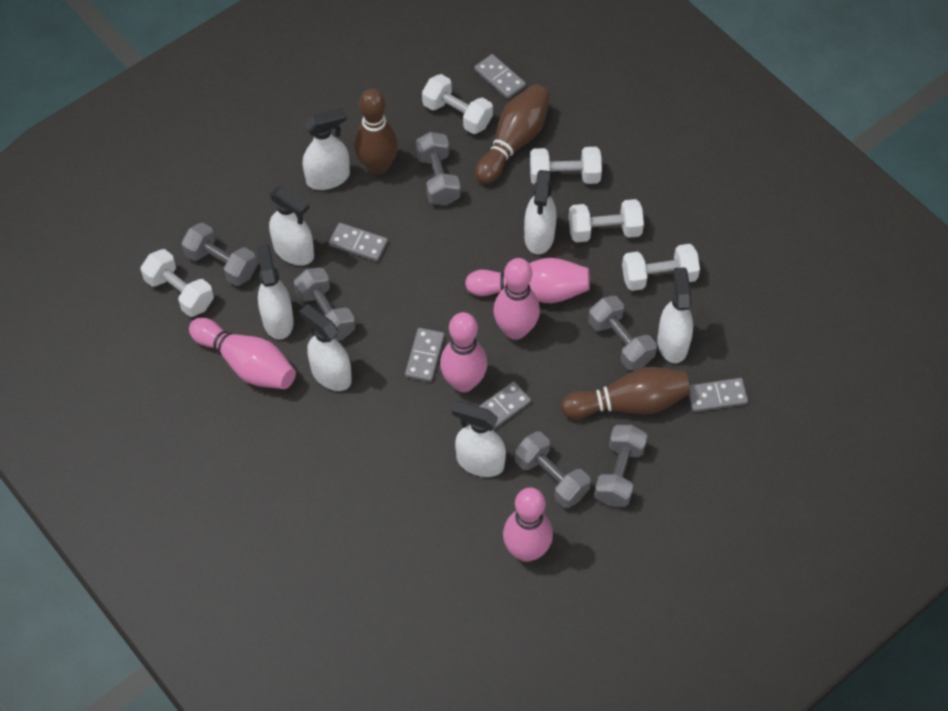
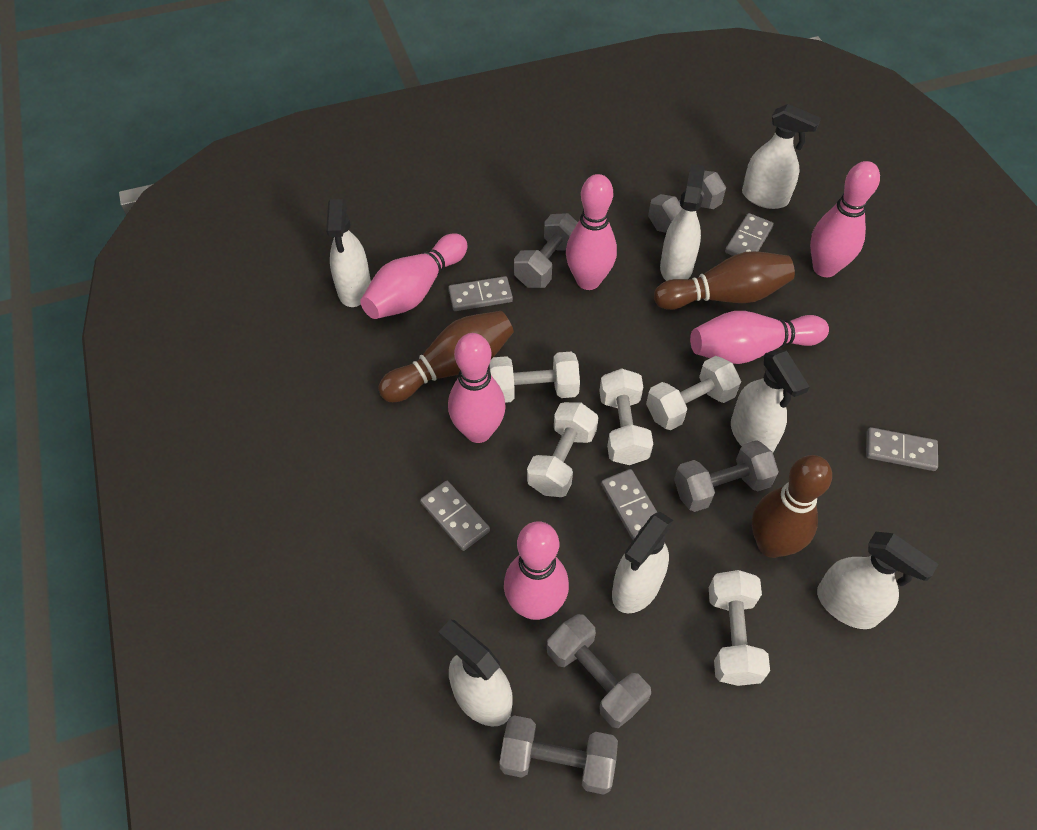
grey dumbbell: [181,222,257,286] [294,267,355,341] [415,132,461,206] [515,432,591,508] [589,296,657,371] [594,425,647,507] = 6 -> [499,715,618,795] [514,213,578,288] [547,614,651,728] [648,171,726,233] [674,440,779,512] = 5
pink bowling pin: [189,318,296,389] [440,312,487,392] [465,258,590,303] [493,258,540,340] [503,488,553,562] = 5 -> [360,233,468,319] [448,333,506,443] [504,521,569,620] [566,174,617,290] [690,311,829,364] [810,161,880,277] = 6

